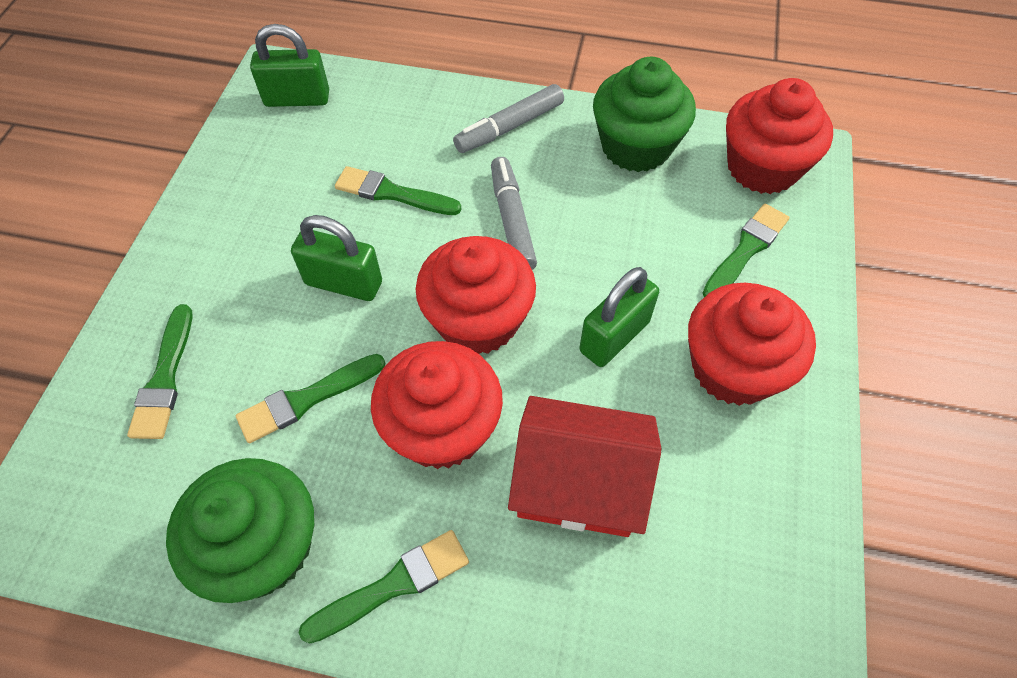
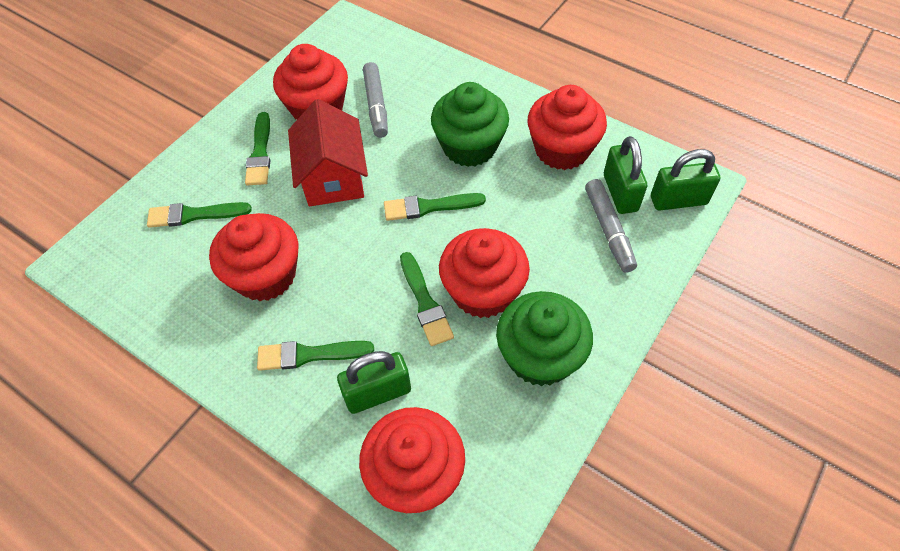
red cupcake: [371,341,503,469] [416,236,536,354] [688,283,816,406] [726,78,833,194] = 4 -> [209,213,299,301] [273,44,348,120] [359,407,465,513] [439,228,530,318] [528,85,607,170] = 5

